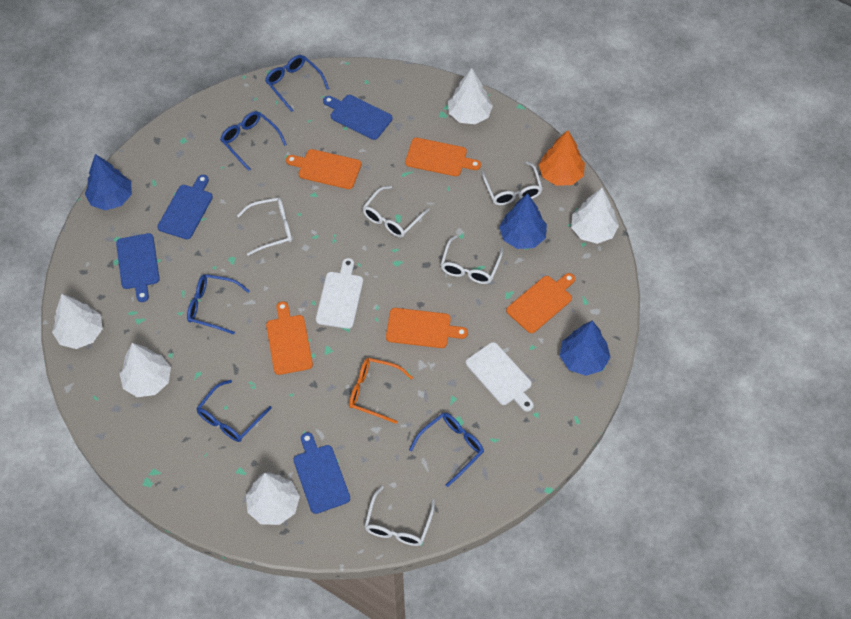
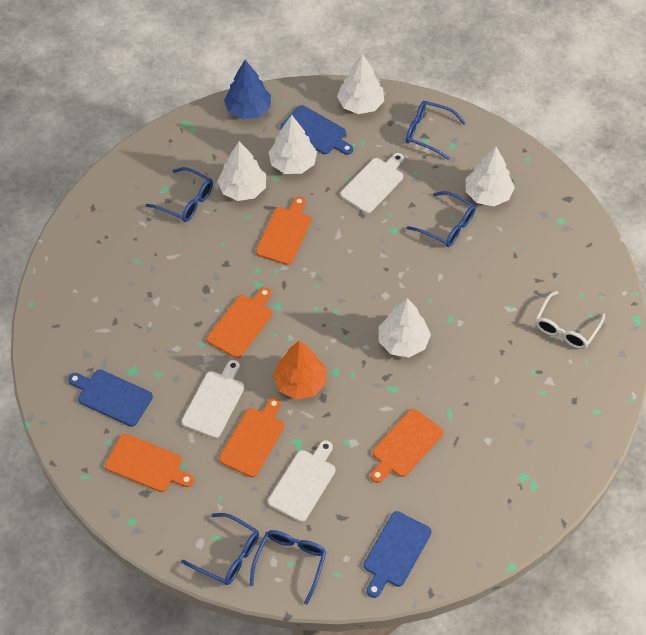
blue cutting board: [116,233,160,302] [157,175,213,239] [293,432,350,514] [323,95,393,140] = 4 -> [68,370,153,427] [280,105,353,155] [364,511,432,598] = 3
blue tree: [85,154,132,210] [499,194,547,249] [560,321,611,376] = 3 -> [224,60,271,119] = 1
orange glasses: [349,358,413,424] = 1 -> none = 0
white cutting board: [316,258,363,329] [466,342,534,412] = 2 -> [182,360,244,438] [268,440,335,522] [340,153,404,213] = 3
white glasses: [237,197,292,256] [362,186,430,237] [364,486,435,546] [440,235,503,284] [481,161,543,205] = 5 -> [535,291,605,349] = 1

